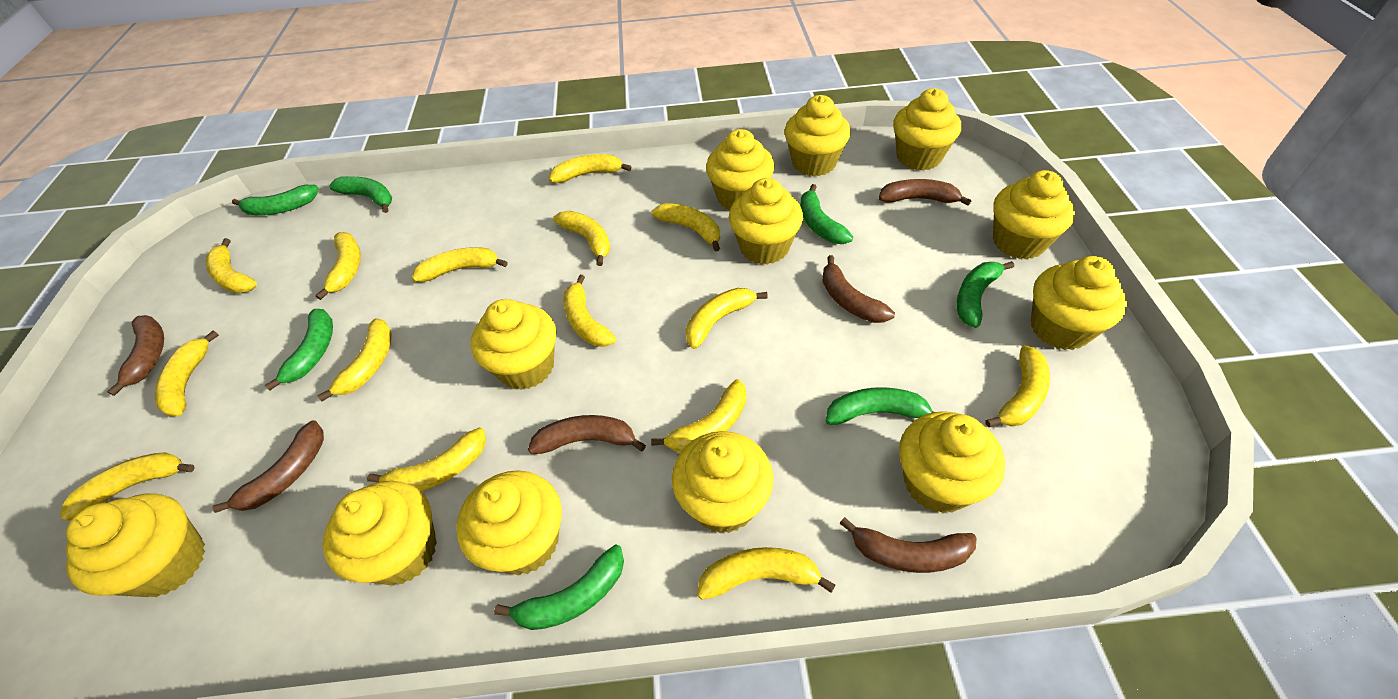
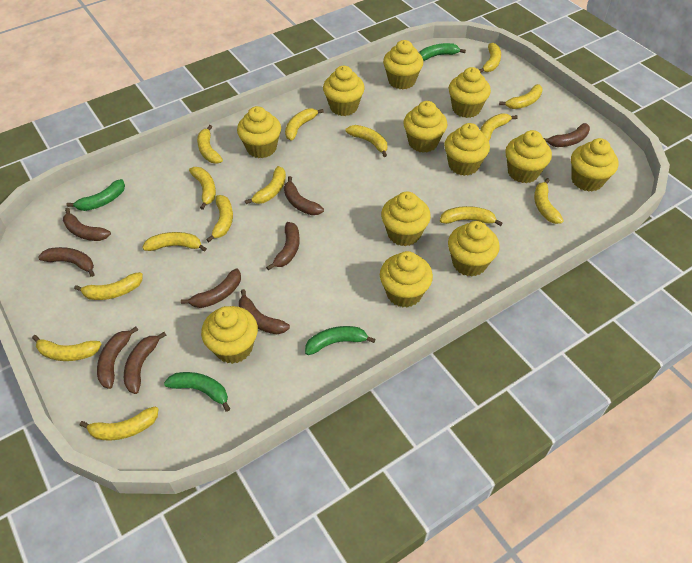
brown banana: [107,315,164,396] [213,420,324,513] [528,415,646,454] [822,255,895,323] [839,517,977,573] [879,179,971,206] = 6 -> [38,247,95,277] [63,208,111,241] [97,327,138,389] [124,332,166,394] [181,269,241,308] [239,289,290,334] [266,222,300,270] [284,176,324,215] [543,123,590,147] = 9
green banana: [232,185,319,215] [265,309,333,391] [329,176,392,213] [494,544,624,630] [800,184,853,244] [826,387,933,425] [957,261,1014,328] = 7 -> [67,179,125,211] [164,372,230,412] [305,326,375,355] [419,43,466,61] = 4

